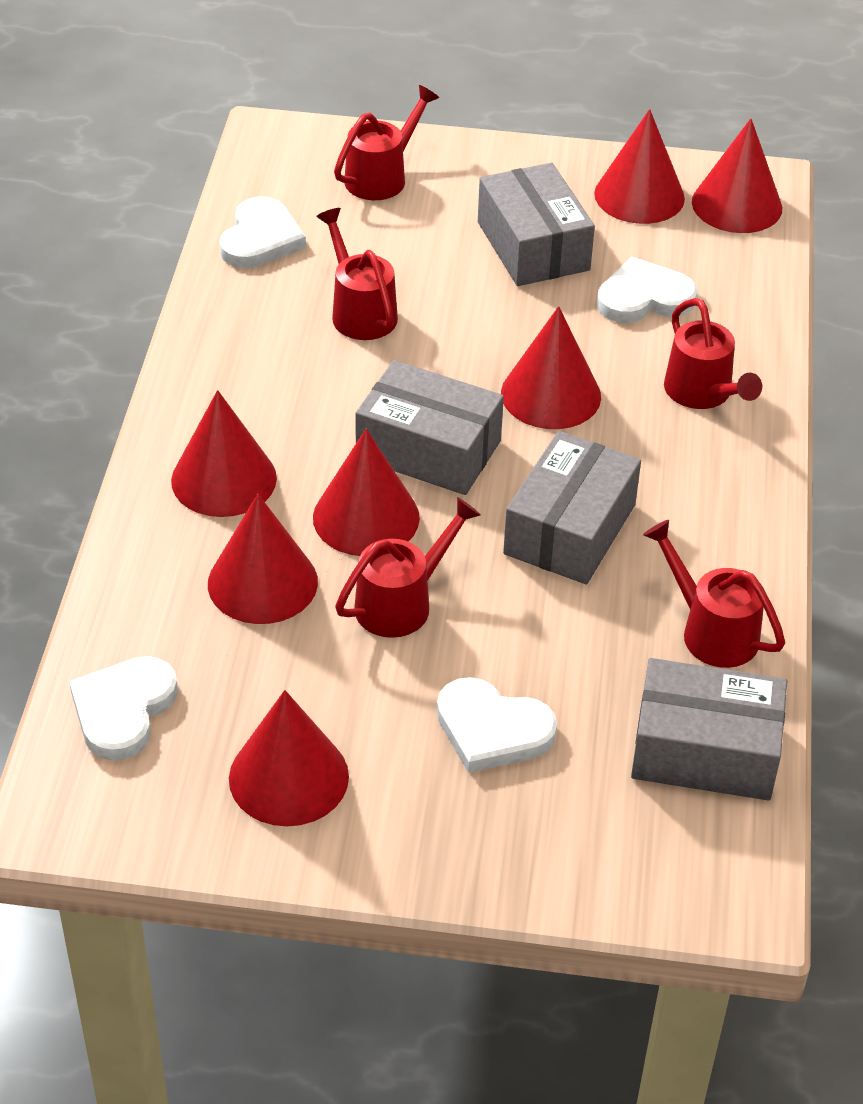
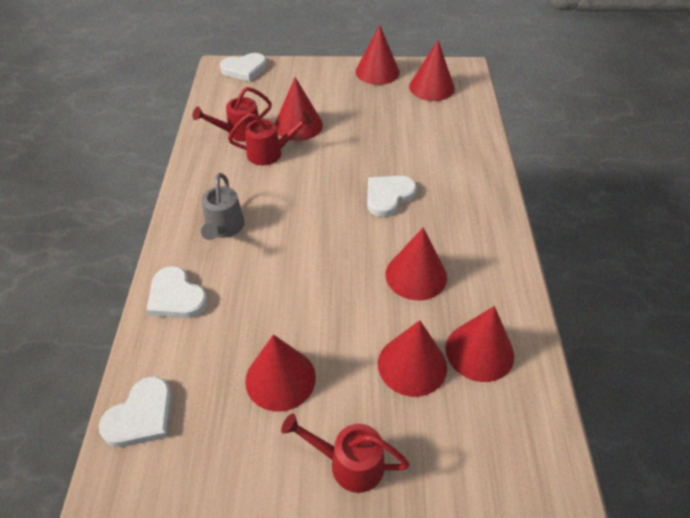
grey box: [355,360,504,495] [478,163,595,286] [503,431,641,585] [631,658,787,801] = 4 -> none = 0
grey watering can: none = 0 -> [201,173,244,240] = 1
red watering can: [316,208,398,340] [334,85,439,200] [335,497,481,638] [643,520,785,668] [664,298,762,409] = 5 -> [192,87,272,142] [228,112,312,165] [281,413,410,493] = 3

